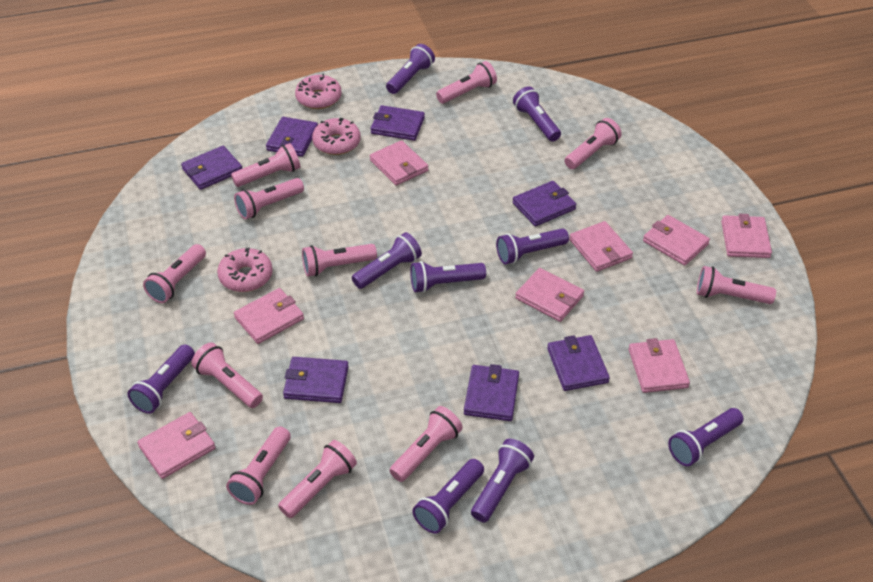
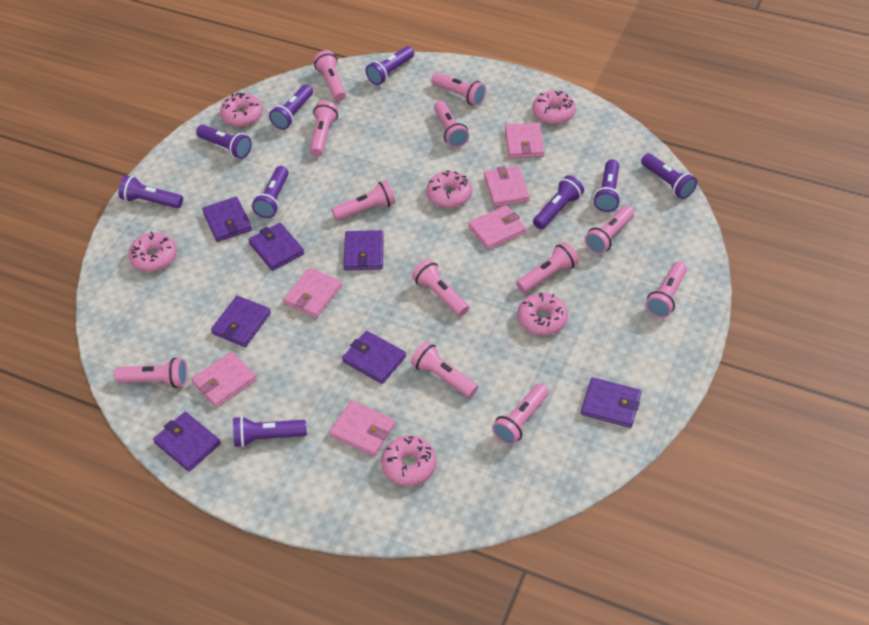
pink donut: [217,248,273,292] [295,73,342,109] [312,118,361,155] = 3 -> [128,231,177,272] [220,93,263,127] [381,436,436,486] [426,171,472,208] [518,293,568,336] [532,91,576,124] = 6
pink flashlight: [143,244,206,303] [191,342,263,408] [226,426,291,505] [231,143,300,187] [234,178,304,219] [278,440,357,518] [302,244,377,277] [389,406,463,482] [436,61,497,104] [564,118,622,169] [697,266,776,304] = 11 -> [114,358,188,388] [310,101,338,156] [313,50,346,101] [332,180,396,220] [411,341,478,398] [412,259,469,317] [431,72,486,106] [434,101,469,148] [492,384,549,445] [516,242,579,293] [584,206,634,254] [645,262,687,318] = 12
pink wallet: [137,412,216,479] [234,288,304,344] [370,140,428,186] [515,268,584,322] [569,221,633,272] [629,338,690,393] [643,215,710,266] [721,214,772,258] = 8 -> [191,351,257,408] [283,268,342,318] [329,400,396,456] [468,205,526,250] [484,166,530,207] [505,123,545,159] = 6

